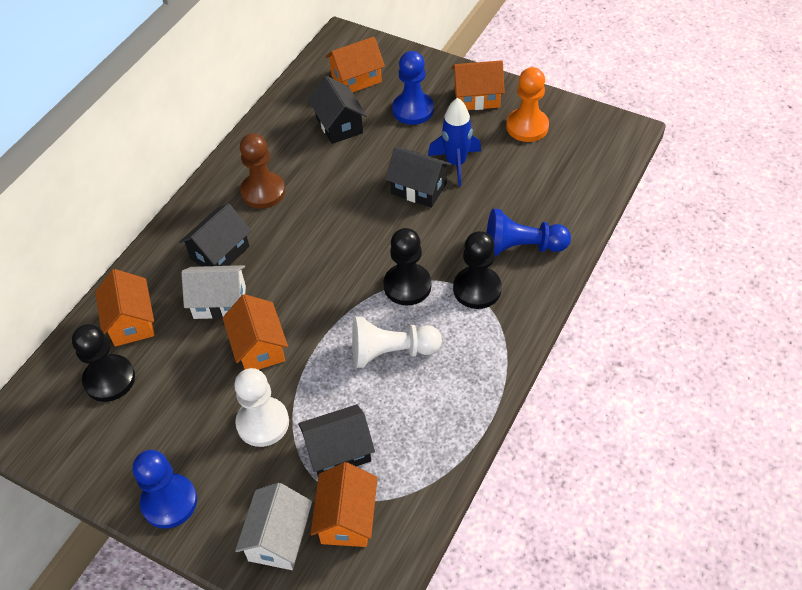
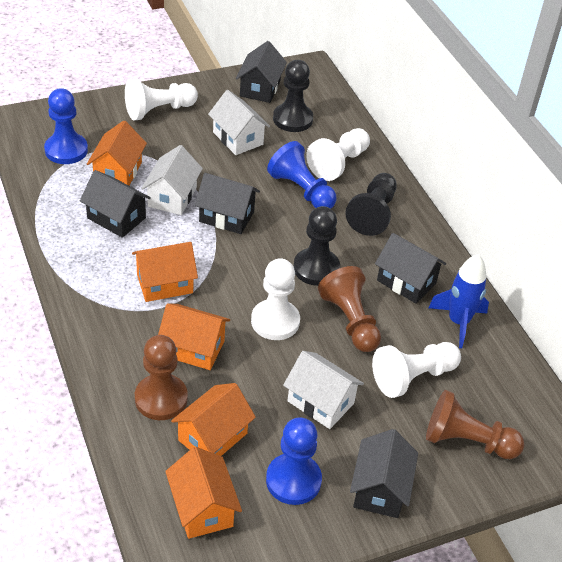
black house: [179,203,251,266] [298,404,375,477] [308,76,367,144] [385,147,451,208] = 4 -> [80,170,151,238] [195,173,260,234] [236,41,287,103] [350,429,418,518] [375,233,446,303] = 5
brown pawn: [240,133,285,209] = 1 -> [135,335,188,420] [318,266,381,352] [426,390,524,459] = 3
orange pawn: [506,67,549,142] = 1 -> none = 0
white house: [181,265,246,319] [235,483,312,570] = 2 -> [141,145,203,215] [208,90,270,155] [283,351,364,429] = 3
white pawn: [234,368,289,447] [352,316,442,368] = 2 -> [125,78,198,120] [251,258,300,340] [306,128,370,181] [372,342,461,398] = 4

